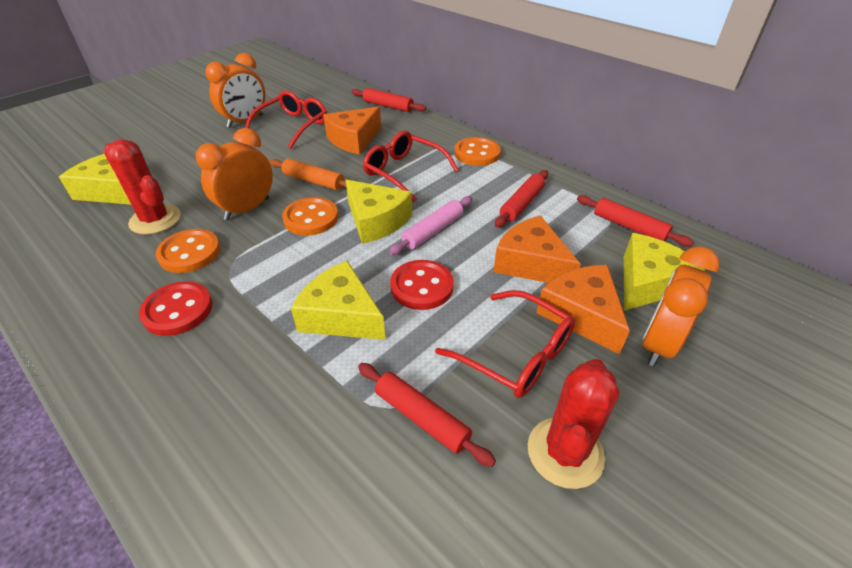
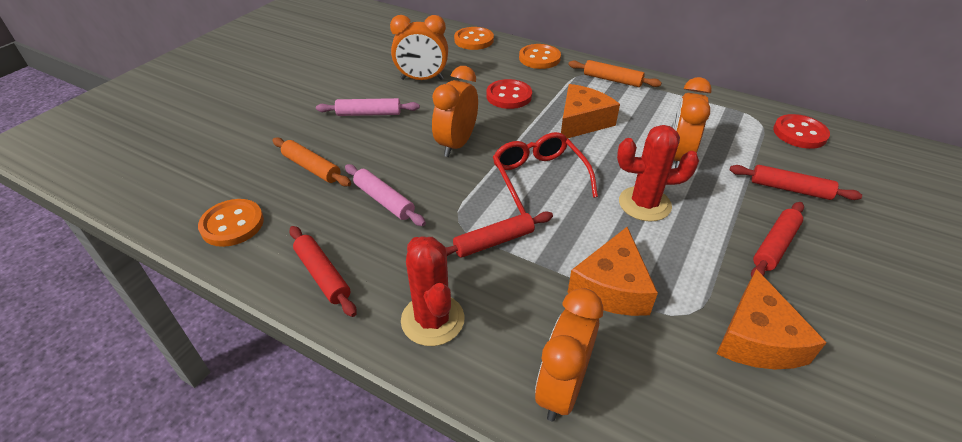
orange clock: [195,128,273,220] [205,53,265,128] [643,246,720,366] = 3 -> [390,15,448,80] [432,66,478,157] [535,288,603,421] [673,77,712,168] = 4
orange rolling pin: [269,159,346,190] = 1 -> [272,137,351,186] [568,60,662,87] = 2
pink rolling pin: [389,196,472,255] = 1 -> [316,98,420,116] [345,164,426,226] = 2
red glasses: [245,90,327,149] [363,131,459,202] [435,290,575,398] = 3 -> [493,132,598,214] = 1
yellow cheese: [59,154,131,205] [291,261,385,340] [346,180,412,244] [624,233,705,311] = 4 -> none = 0

